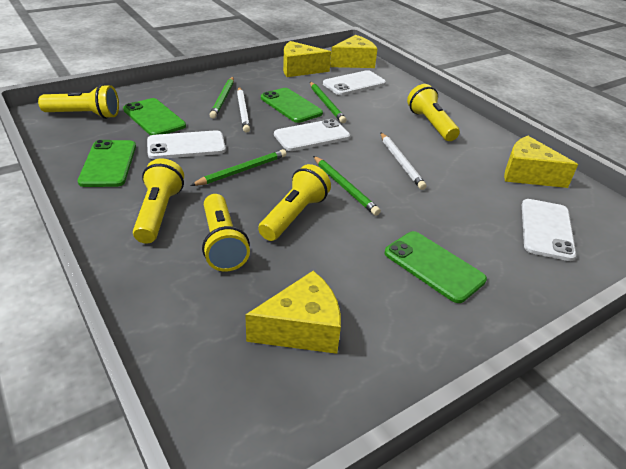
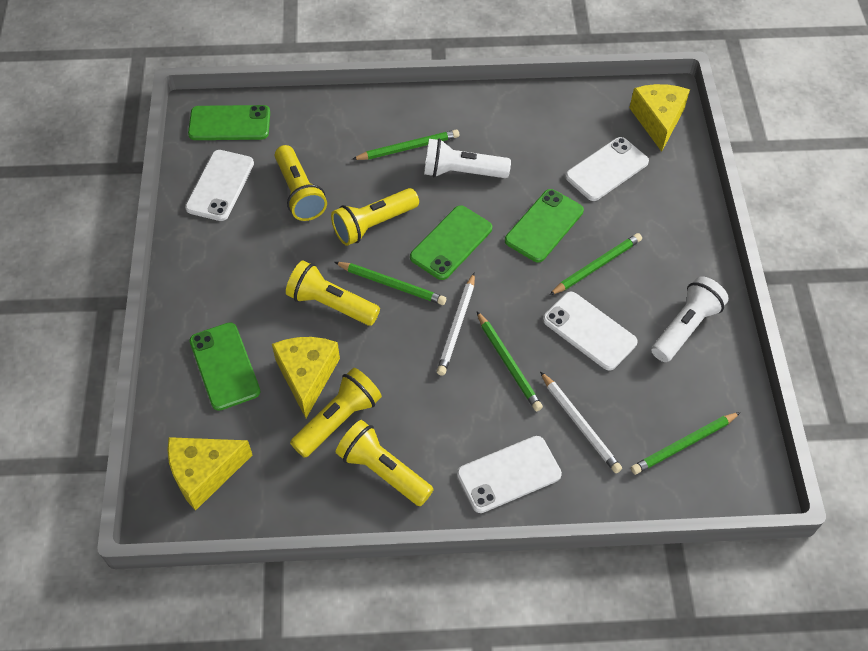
green pencil: [190,149,287,186] [210,77,234,118] [310,82,346,123] [313,156,381,216] = 4 -> [335,262,446,305] [352,130,459,160] [477,311,543,411] [549,233,642,295] [631,412,741,475] = 5
white flashlight: none = 0 -> [424,138,511,178] [651,276,729,362] = 2
yellow cheese: [245,271,341,354] [283,41,331,77] [330,35,378,68] [504,136,578,188] = 4 -> [167,437,252,511] [272,337,340,418] [629,84,690,152] = 3

